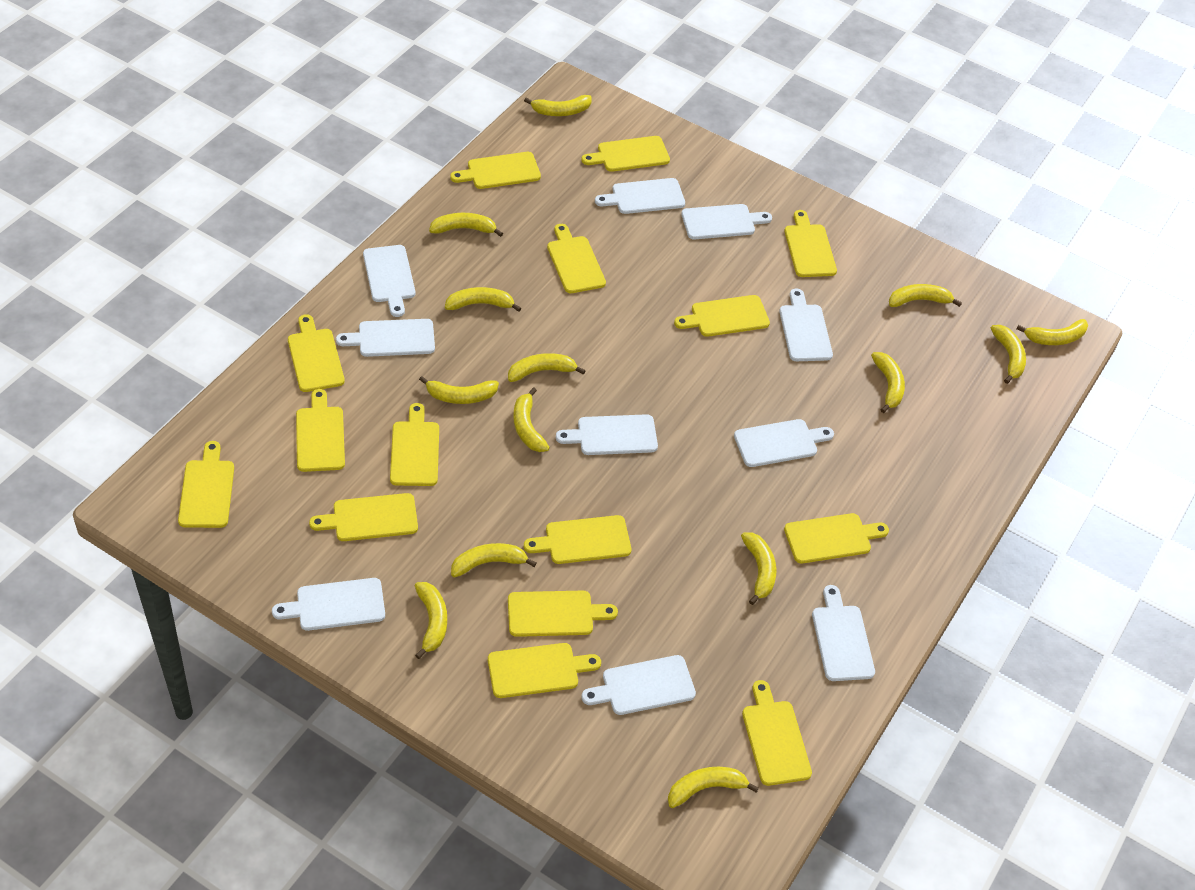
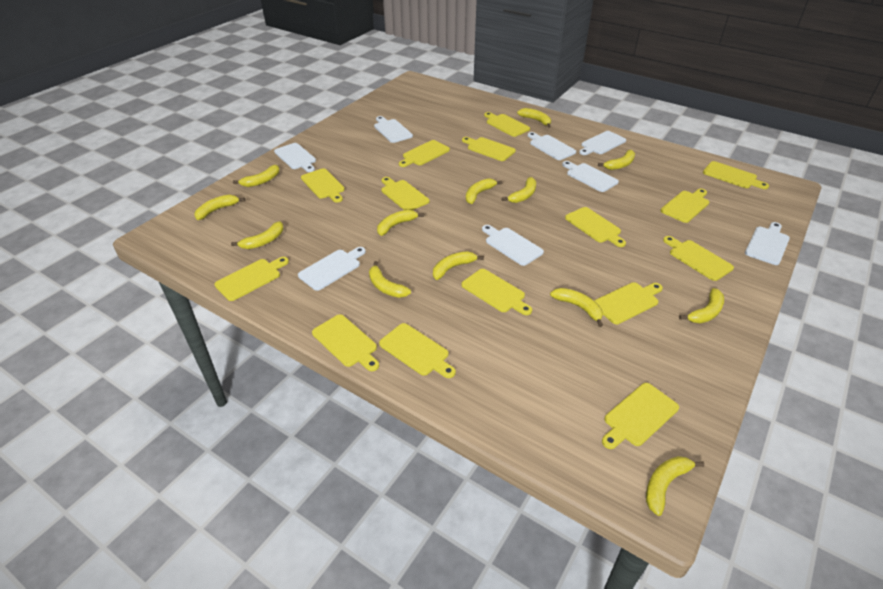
white cutting board: [272,578,385,631] [336,319,435,357] [363,245,415,317] [556,414,658,455] [582,655,696,715] [595,178,685,214] [681,204,772,239] [734,419,834,467] [779,289,833,361] [812,585,875,681] = 10 -> [274,143,316,172] [298,247,366,291] [374,116,413,143] [482,225,544,266] [528,132,576,160] [562,161,619,192] [579,131,626,155] [745,222,790,265] = 8
yellow banana: [415,582,447,659] [419,376,499,404] [429,213,503,237] [445,287,521,312] [451,543,536,578] [508,353,586,382] [513,387,550,452] [524,95,592,116] [668,767,759,808] [741,532,776,605] [871,352,905,413] [889,284,962,307] [991,325,1026,384] [1016,319,1088,345] = 14 -> [194,195,245,220] [231,221,284,249] [233,165,279,187] [369,261,411,298] [377,210,424,236] [433,251,484,280] [466,178,502,204] [502,177,536,203] [517,108,551,128] [550,288,603,327] [598,150,635,170] [646,456,704,516] [679,288,724,323] = 13

